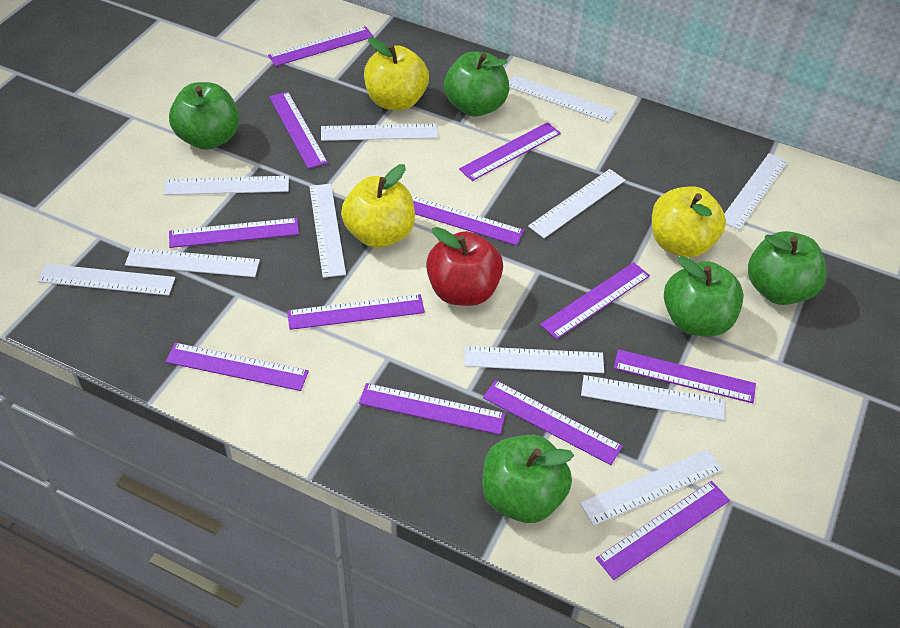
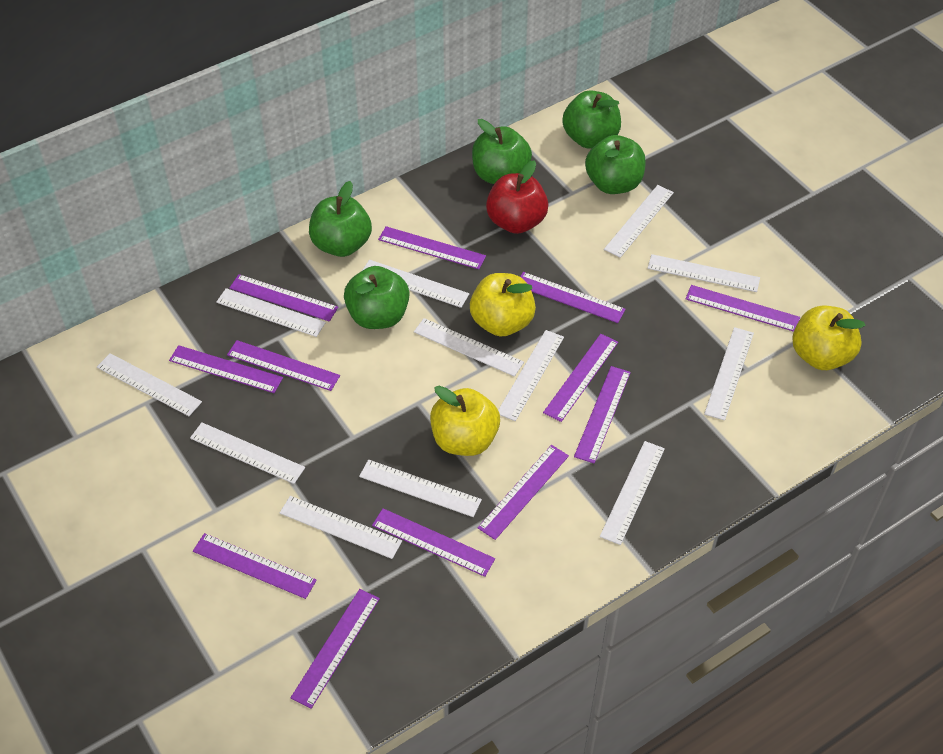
white ruler: [37,264,175,296] [125,248,260,277] [164,176,289,195] [309,184,346,278] [321,124,438,141] [464,346,604,373] [509,75,616,122] [528,169,625,238] [580,449,722,526] [581,375,725,421] [724,153,788,230] = 11 -> [97,353,202,416] [190,422,305,484] [216,288,326,337] [280,496,402,559] [359,460,482,517] [362,260,469,308] [414,318,524,376] [498,330,564,421] [600,441,665,545] [604,185,674,258] [647,254,760,292] [704,327,754,421] = 12

